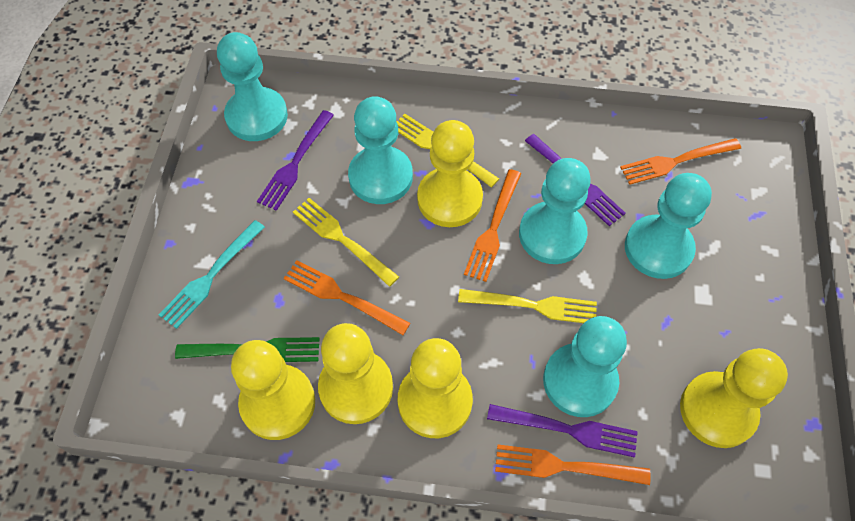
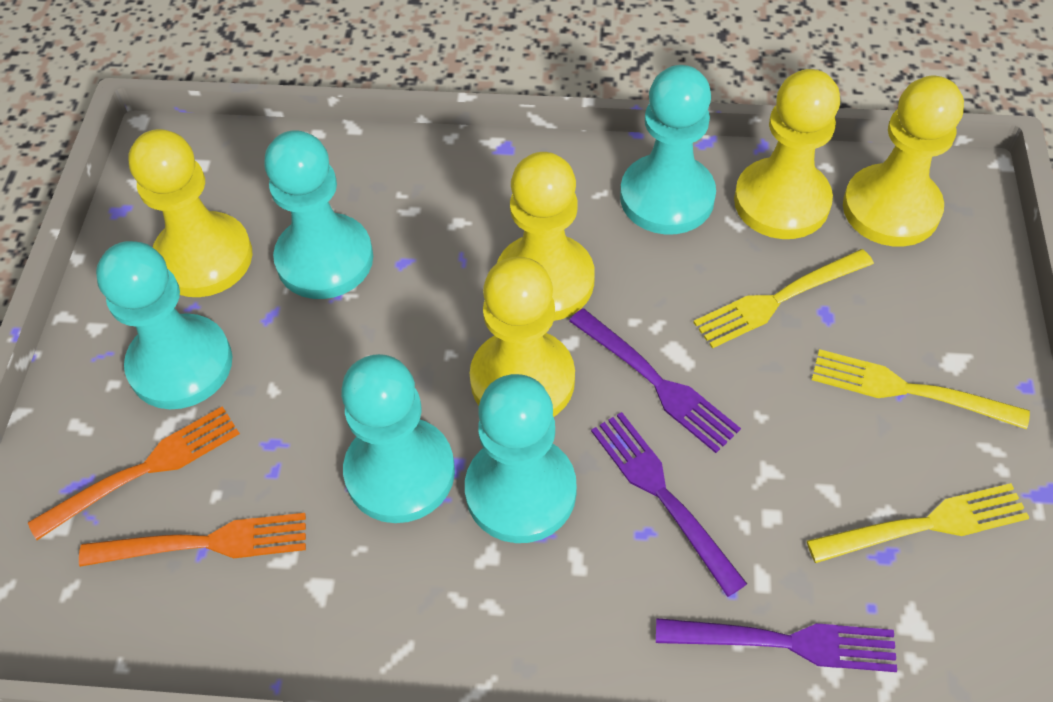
green fork: [175,337,319,362] = 1 -> none = 0
orange fork: [284,260,410,335] [464,169,521,282] [495,444,651,485] [620,138,741,185] = 4 -> [28,406,240,540] [79,513,306,567] = 2
turquoise fork: [159,220,265,329] = 1 -> none = 0

